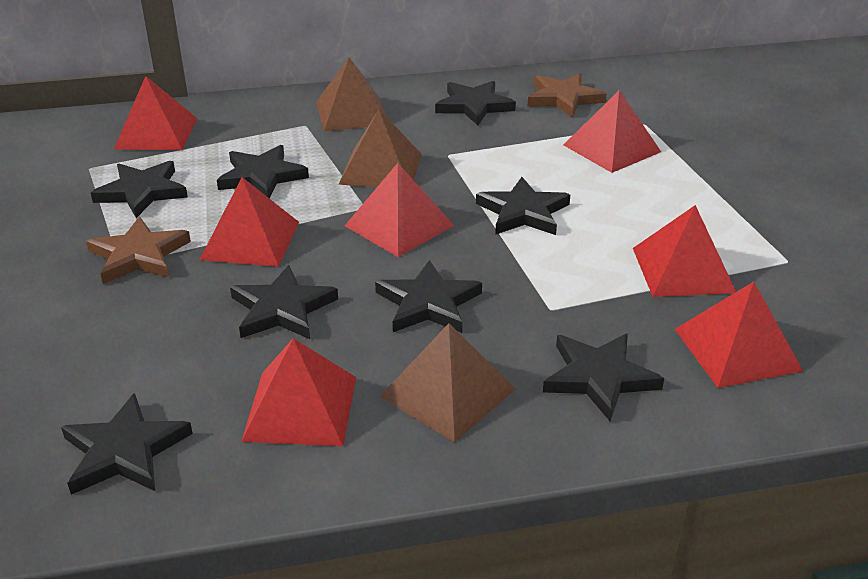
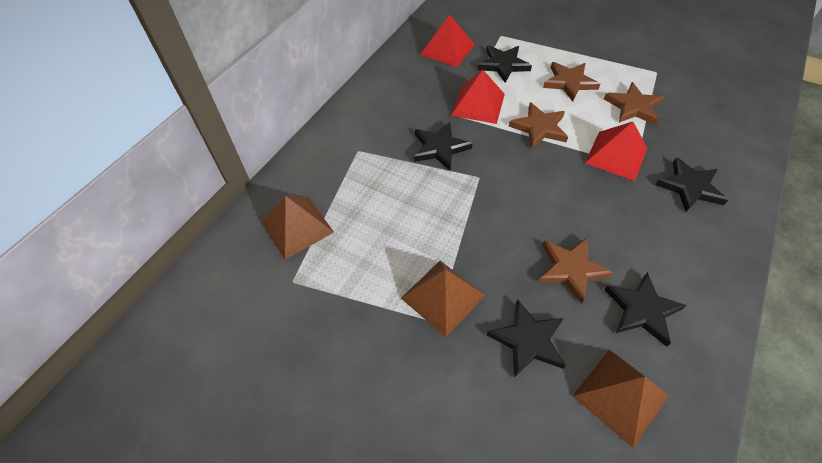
black star: [61,393,193,495] [91,161,188,218] [217,145,309,198] [230,265,338,339] [375,260,482,333] [435,81,516,125] [476,177,570,235] [543,334,664,421] = 8 -> [414,122,473,171] [478,45,532,83] [487,299,566,378] [604,272,687,347] [655,157,728,212] = 5
brown star: [86,217,191,284] [528,74,607,118] = 2 -> [509,102,568,149] [538,238,613,304] [543,62,601,102] [604,82,664,125] = 4
red pyramid: [114,76,197,150] [199,177,299,267] [241,338,356,446] [345,163,454,257] [564,90,661,173] [633,205,736,297] [675,282,803,388] = 7 -> [420,15,475,67] [451,70,505,124] [585,122,647,181] = 3

